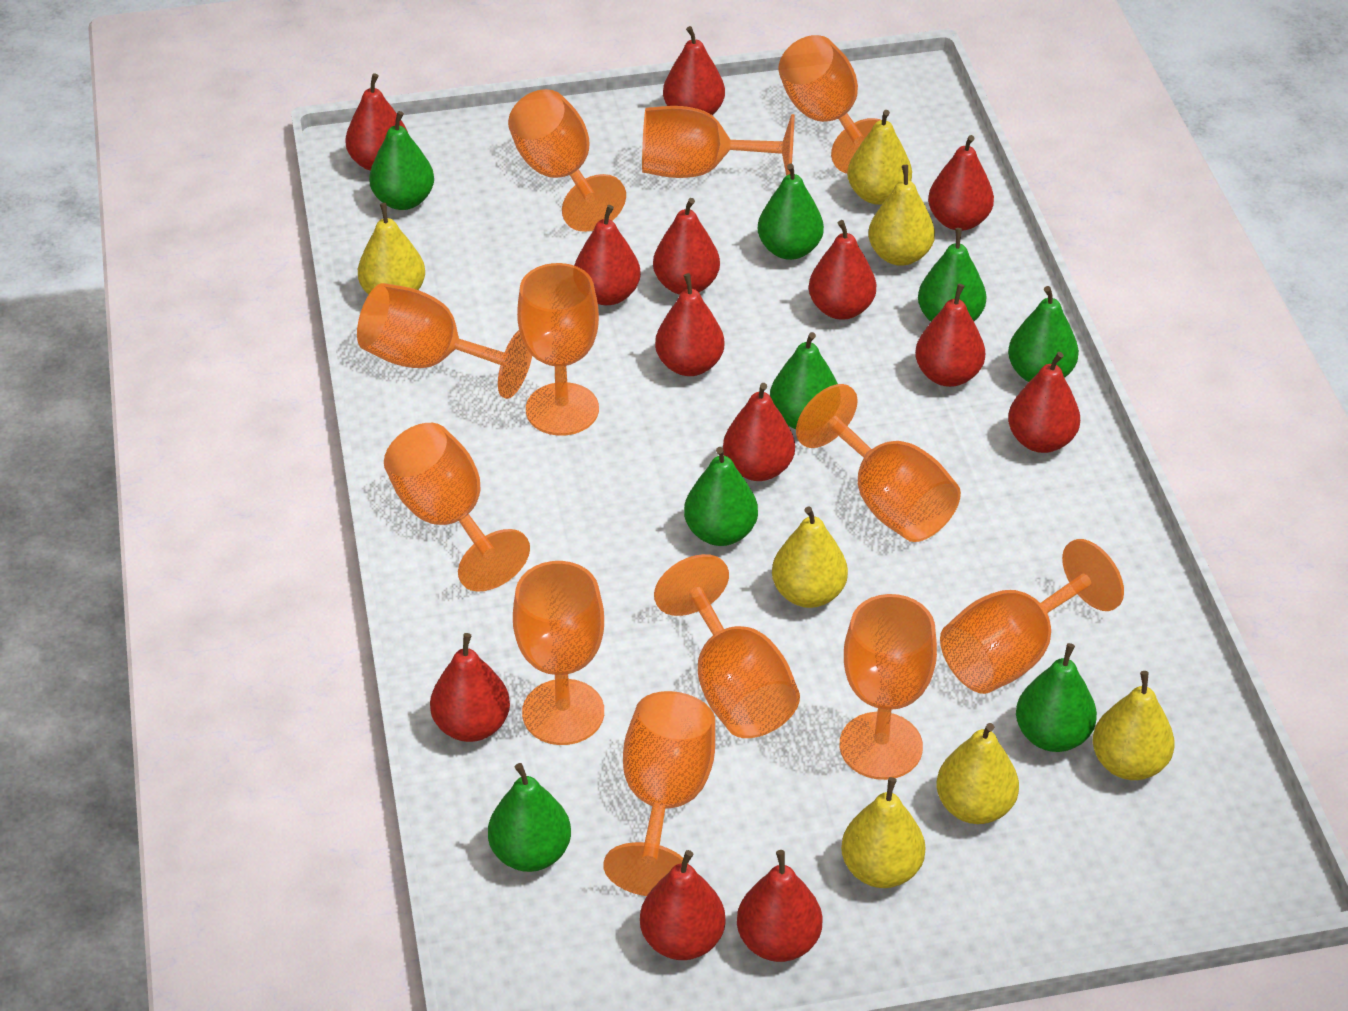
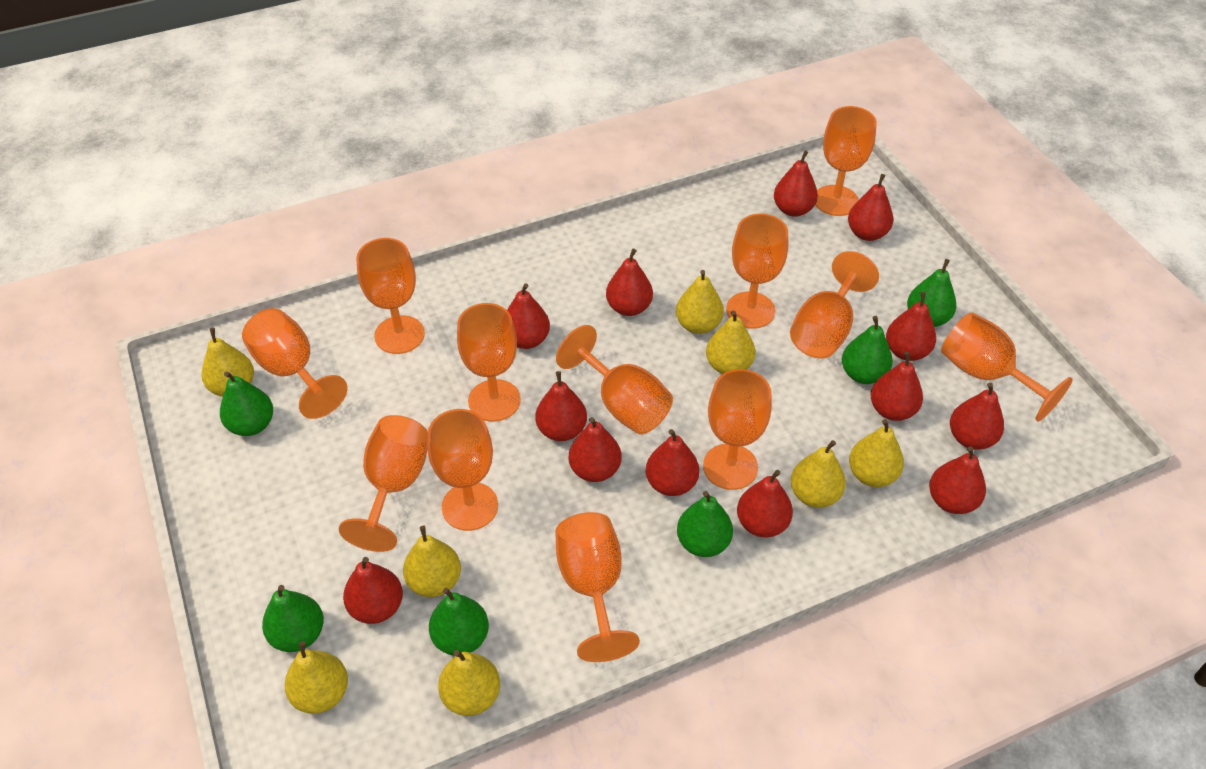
green pear: [369,111,434,210] [488,763,571,872] [684,447,758,546] [758,163,824,260] [770,332,838,429] [918,228,986,322] [1008,286,1079,382] [1016,643,1097,752] = 8 -> [220,371,273,436] [262,585,324,652] [429,588,489,656] [677,491,733,557] [842,316,893,384] [907,259,956,327] = 6
yellow pear: [358,203,425,295] [772,506,848,608] [841,777,925,888] [847,110,912,205] [868,165,935,266] [937,723,1019,824] [1093,671,1175,780] = 7 -> [202,328,254,397] [284,641,348,714] [403,526,461,597] [438,650,500,716] [676,270,724,334] [706,311,756,374] [791,440,846,508] [849,419,904,487] = 8

